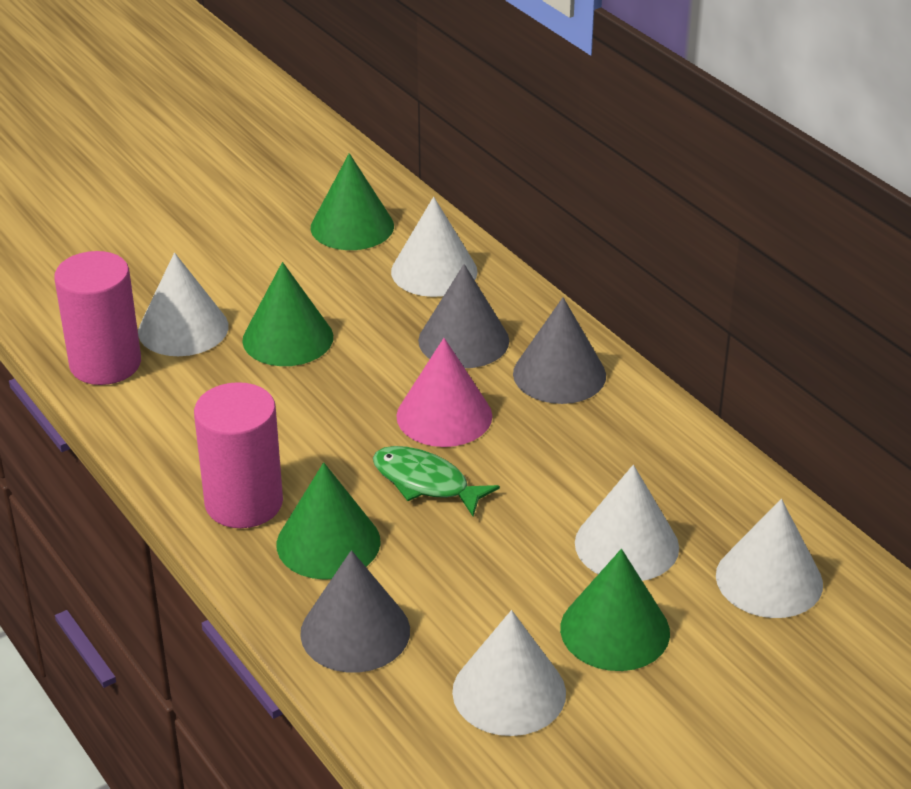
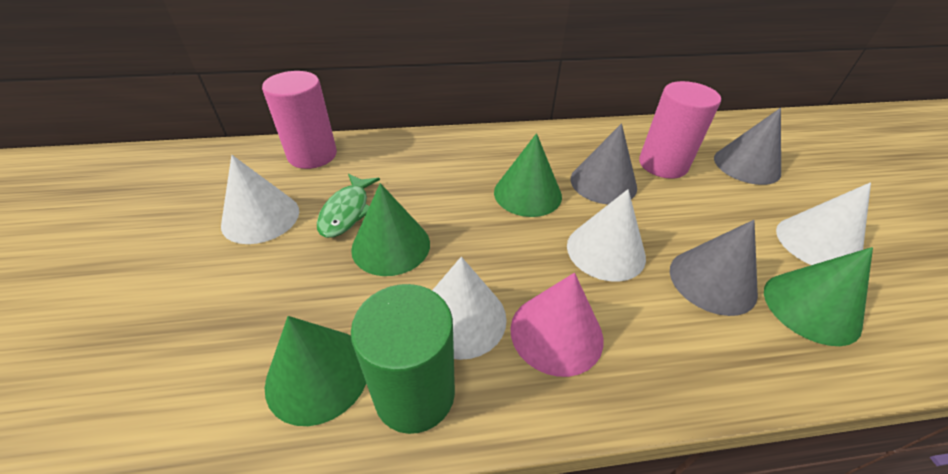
green cylinder: none = 0 -> [351,284,455,434] = 1
white cone: [138,253,229,356] [391,197,478,297] [452,610,566,736] [575,465,679,581] [716,499,823,618] = 5 -> [221,155,299,244] [432,257,507,360] [567,189,646,282] [776,182,871,265] = 4

